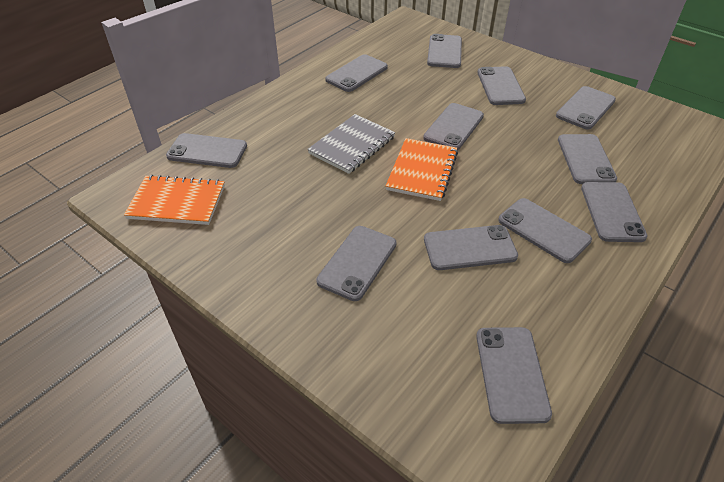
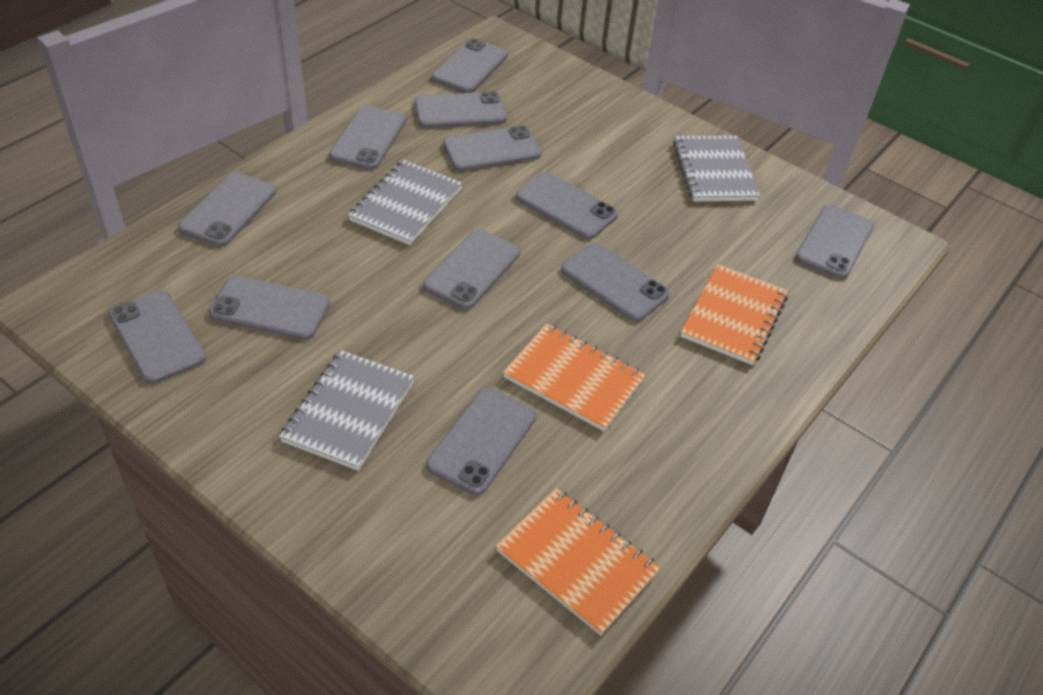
grey notebook: [307,114,395,174] = 1 -> [279,350,415,471] [348,160,462,245] [673,136,760,201] = 3
orange notebook: [124,175,225,225] [386,138,458,201] = 2 -> [496,488,660,636] [503,323,646,431] [680,264,788,365] = 3

